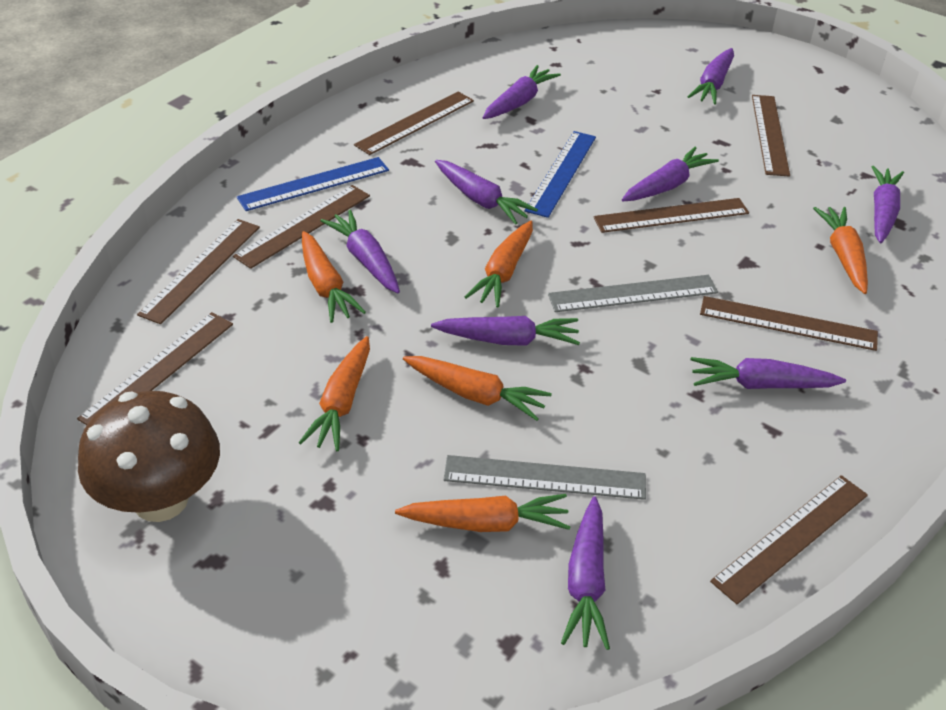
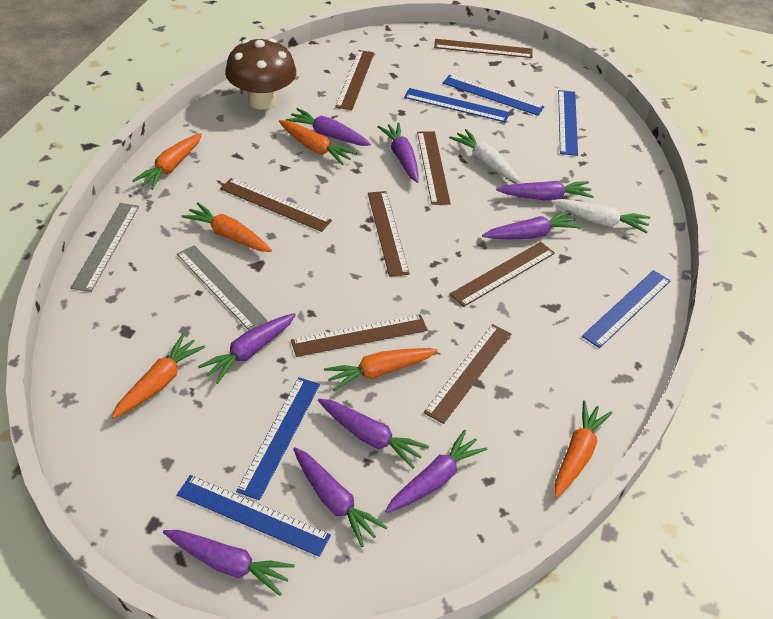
blue ruler: [237,157,389,211] [524,131,596,218] = 2 -> [177,475,331,557] [236,377,320,500] [404,88,510,123] [443,75,544,116] [558,90,578,156] [582,270,671,348] = 6
white carrot: none = 0 -> [449,129,521,183] [551,199,650,233] = 2

